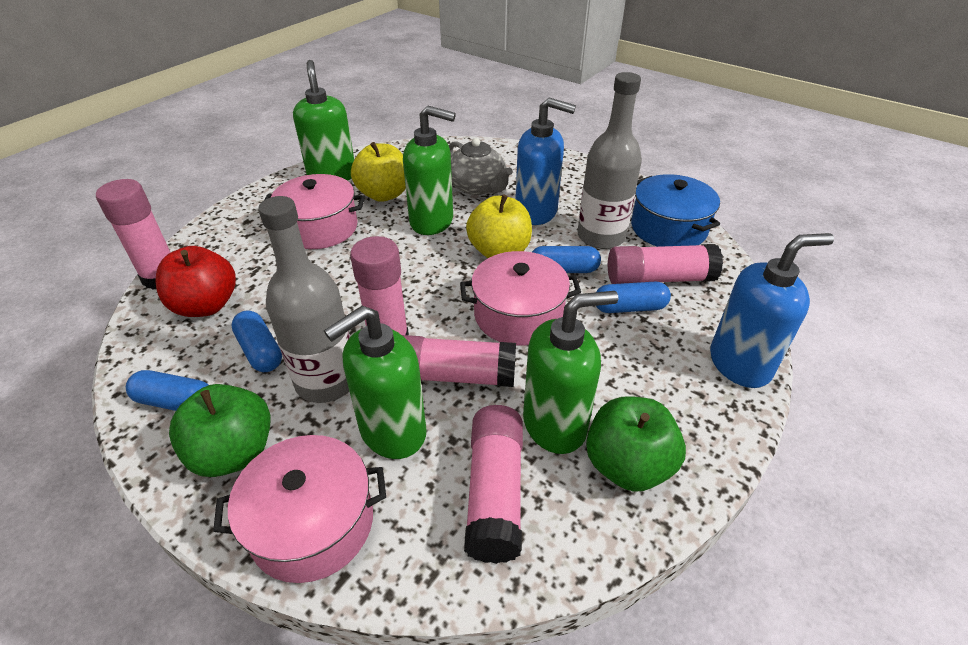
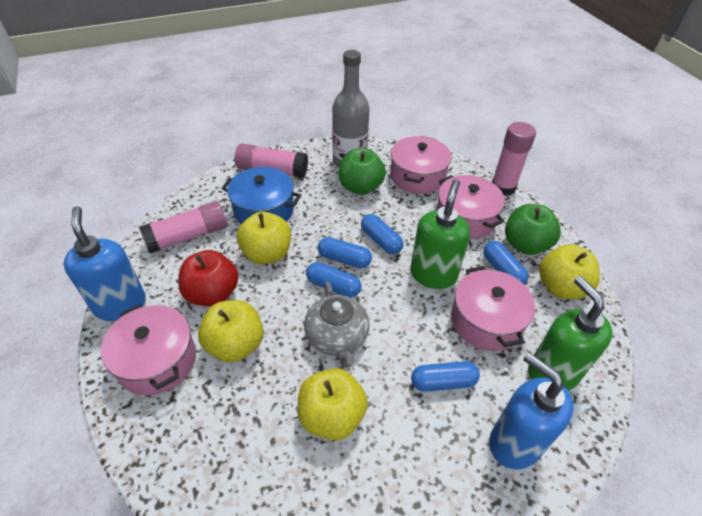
blue capsule: [126,370,208,411] [231,311,282,372] [532,246,601,273] [596,282,671,313] = 4 -> [306,262,362,297] [318,237,372,268] [361,214,403,254] [411,361,480,392] [483,241,529,285] = 5
green soap dispenser: [293,60,354,181] [324,306,426,459] [403,106,456,235] [523,291,618,454] = 4 -> [410,179,470,289] [528,276,613,391] = 2
grey bottle: [258,196,350,403] [577,72,642,249] = 2 -> [332,50,369,168] = 1
pink glue stick: [96,179,171,290] [350,236,409,335] [402,335,516,387] [464,405,523,564] [608,244,723,284] = 5 -> [139,201,227,253] [235,144,308,178] [492,122,536,196] = 3
pink pot: [213,435,386,583] [265,174,365,249] [460,251,581,346] = 3 -> [101,304,196,396] [390,136,452,194] [436,175,505,239] [451,266,535,351] = 4
yellow apple: [351,142,406,202] [466,195,532,258] = 2 -> [198,300,264,362] [237,212,291,264] [298,368,368,440] [539,244,600,299] = 4

